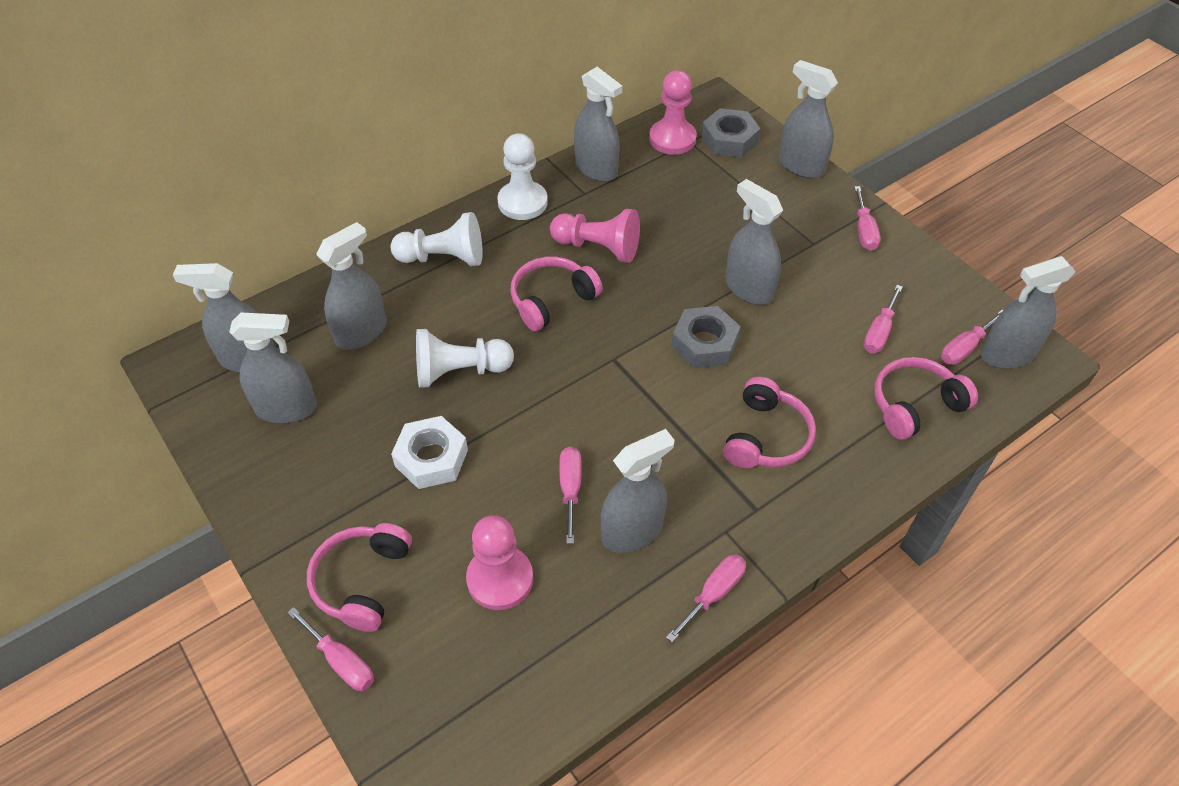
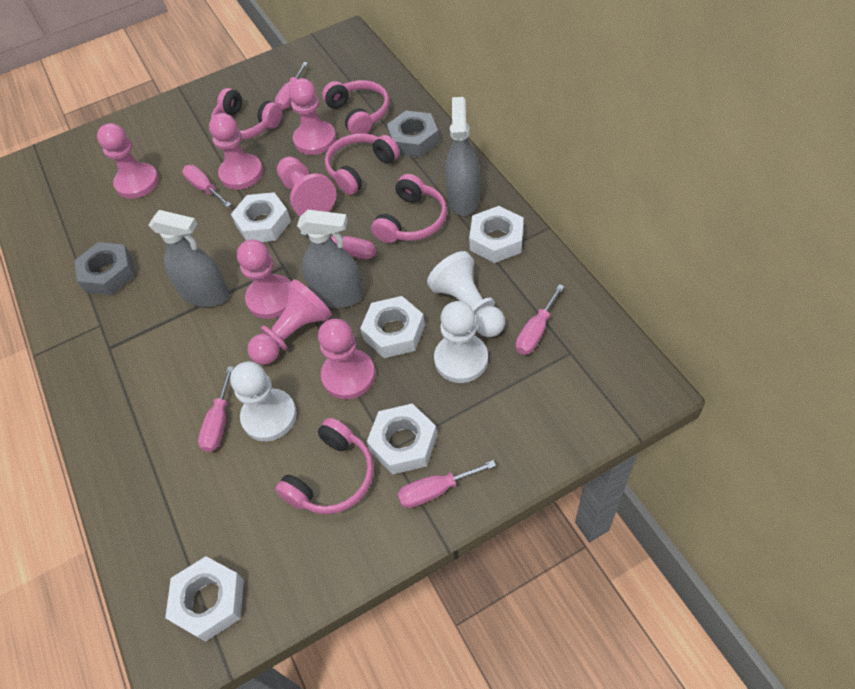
grey spray bottle: [173,263,274,372] [229,313,317,423] [316,222,387,350] [574,67,622,182] [601,429,675,553] [725,179,783,305] [779,60,838,178] [981,256,1076,369] = 8 -> [149,210,229,307] [297,210,363,308] [445,97,480,216] = 3
pink headphones: [307,523,412,632] [510,257,603,331] [723,377,816,468] [874,357,978,440] = 4 -> [211,88,282,140] [275,418,374,514] [322,80,389,134] [325,133,400,195] [371,174,447,243] = 5
pink pawn: [466,515,533,610] [550,209,640,263] [649,70,697,155] = 3 -> [97,123,159,199] [209,113,263,190] [237,240,291,319] [247,279,332,365] [277,157,336,216] [289,78,336,155] [318,319,375,399] = 7
white nut: [391,416,468,489] = 1 -> [165,556,244,642] [231,192,291,242] [360,296,425,358] [367,404,437,475] [469,206,524,263] = 5

